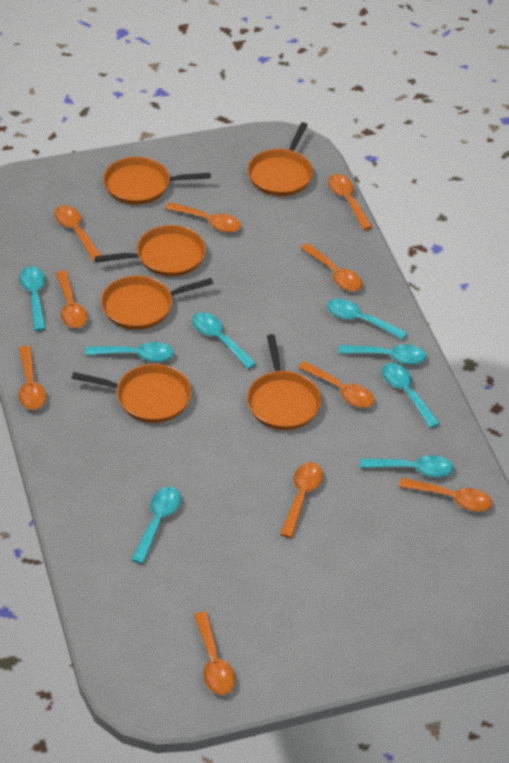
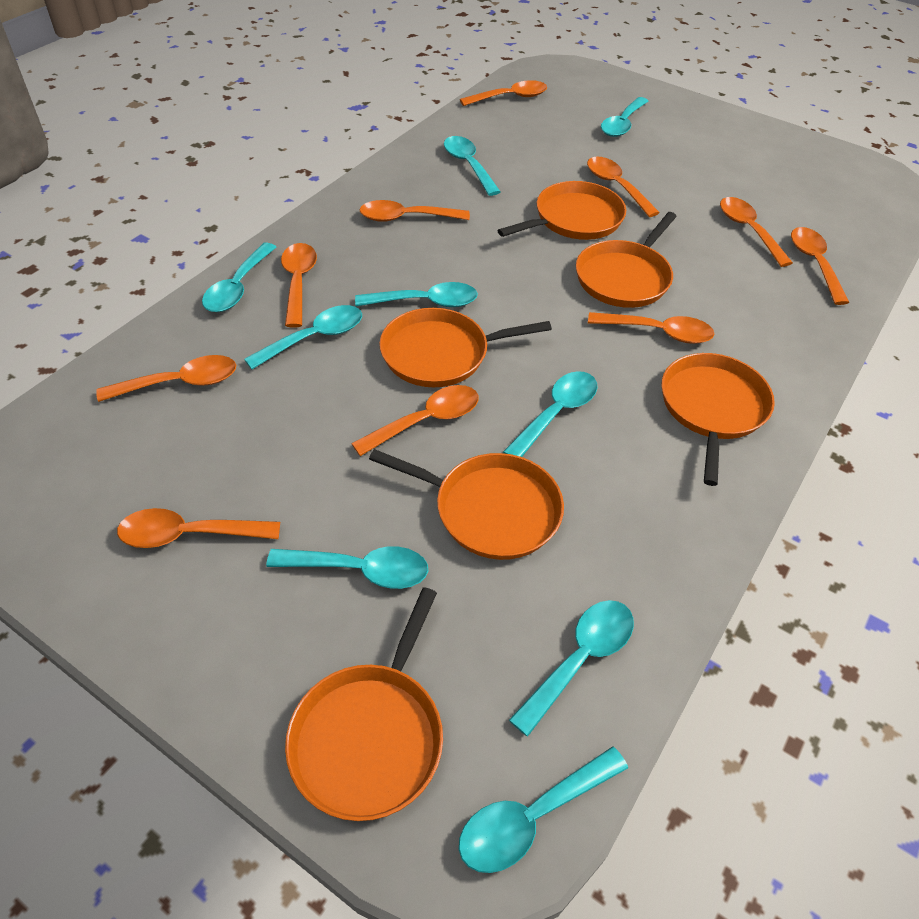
turquoise spoon: [19,266,46,331] [85,342,174,362] [132,487,181,564] [192,312,257,369] [327,299,408,340] [338,344,427,365] [360,455,454,477] [382,363,440,428] = 8 -> [202,243,276,312] [244,305,362,369] [266,546,428,589] [355,282,478,307] [444,136,501,196] [459,746,628,873] [503,371,597,457] [509,600,634,737] [601,97,648,137] = 9

